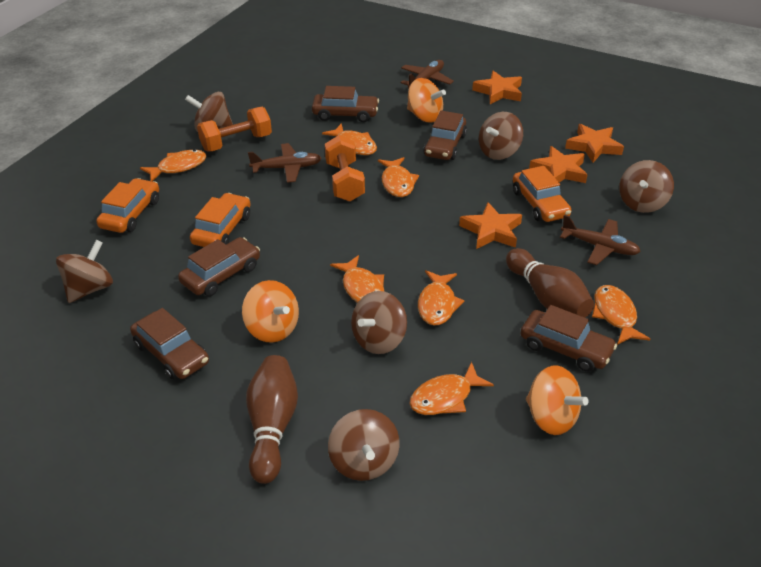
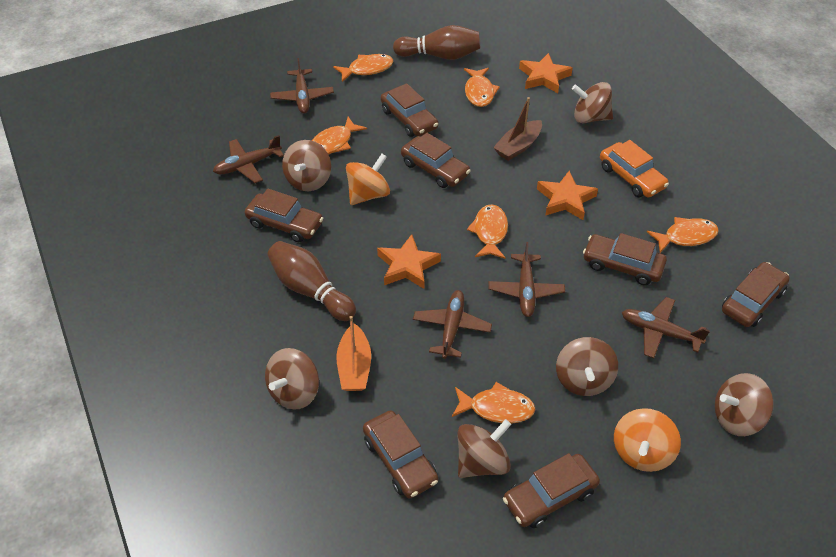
brown boat: none = 0 -> [493,97,542,161] = 1
brown car: [130,308,209,380] [178,237,260,296] [312,86,379,122] [423,111,467,160] [520,305,617,372] = 5 -> [245,189,323,242] [363,410,438,499] [381,83,438,137] [401,133,471,188] [503,453,600,528] [583,233,667,285] [722,262,790,327] = 7
brown plane: [248,143,321,183] [400,60,454,88] [560,215,641,265] = 3 -> [213,135,284,183] [270,58,334,113] [413,290,492,359] [489,242,565,317] [622,297,710,358] = 5
orange boat: none = 0 -> [336,316,371,391] = 1
orange car: [96,178,159,233] [190,193,251,247] [513,166,572,222] = 3 -> [600,140,669,198] = 1
orange dumbbell: [197,107,272,151] [325,135,365,202] = 2 -> none = 0
orange fish: [140,150,206,181] [322,123,377,155] [330,255,385,303] [378,157,419,197] [410,362,494,415] [418,270,464,325] [592,285,650,345] = 7 -> [312,117,367,155] [333,54,394,82] [452,382,536,424] [464,68,500,107] [467,204,508,259] [647,217,719,253] = 6
orange spinning top: [242,280,299,343] [407,78,446,123] [526,366,589,435] = 3 -> [346,154,390,205] [614,408,681,472] = 2
orange star: [459,202,522,249] [472,71,522,104] [529,146,588,183] [565,124,624,163] = 4 -> [377,234,441,289] [519,53,573,93] [537,171,598,220] = 3

